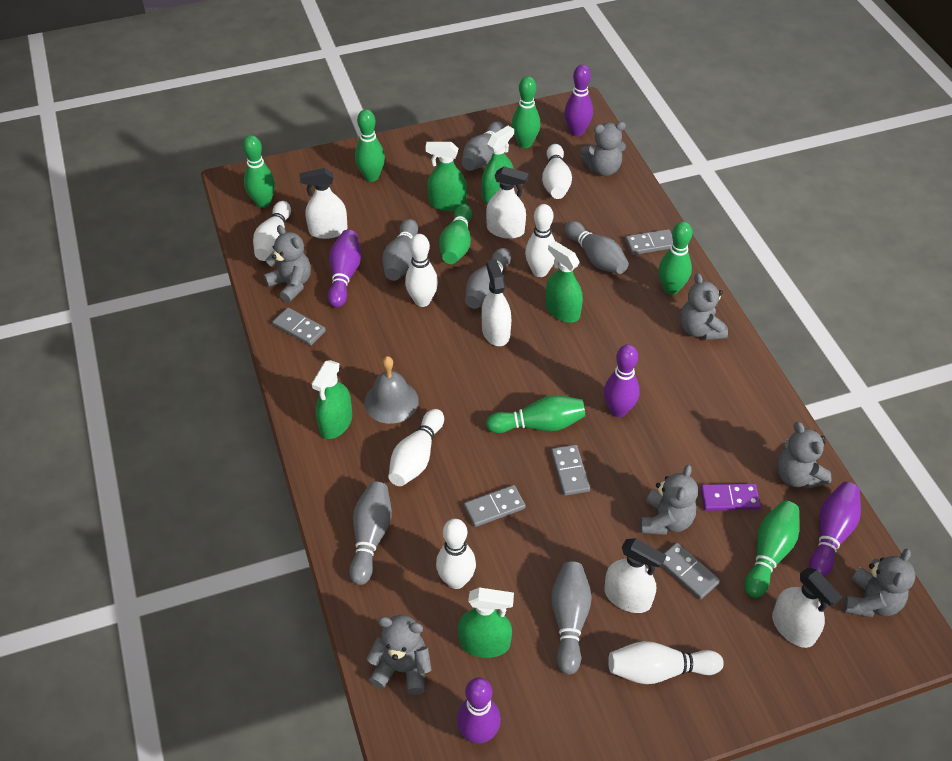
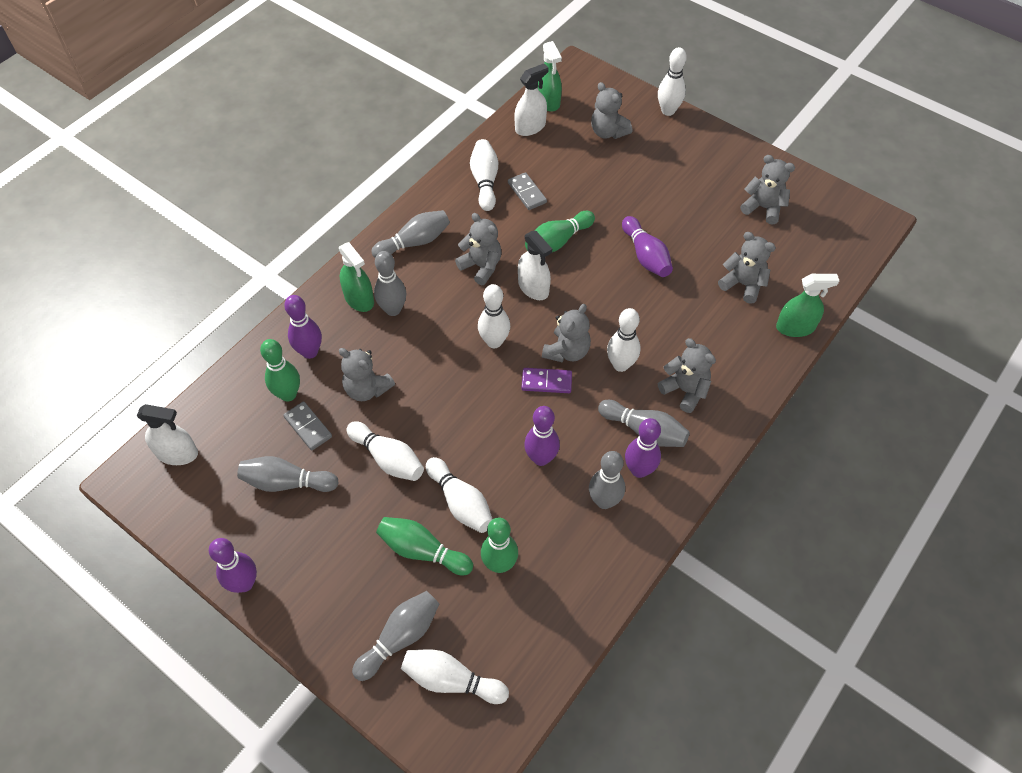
green bowling pin: [243,135,275,208] [355,109,385,182] [439,204,472,264] [486,395,585,433] [512,76,540,148] [659,222,692,295] [745,500,799,598] = 7 -> [260,339,300,402] [376,517,473,575] [481,518,518,573] [525,211,595,252] = 4
green spray bottle: [312,360,352,439] [425,142,467,211] [458,587,514,658] [481,126,514,204] [546,241,583,323] = 5 -> [339,242,374,312] [537,41,562,112] [776,274,839,337] = 3
grey bell: [364,356,419,424] = 1 -> none = 0
grey domino: [273,307,326,346] [464,485,525,527] [551,445,590,496] [625,229,673,255] [662,543,720,600] = 5 -> [283,401,332,450] [508,172,547,210] = 2
white spray bottle: [299,168,348,239] [481,259,511,346] [486,166,529,239] [604,538,666,613] [772,568,842,648] = 5 -> [137,404,198,465] [514,64,549,136] [518,231,552,300] = 3

